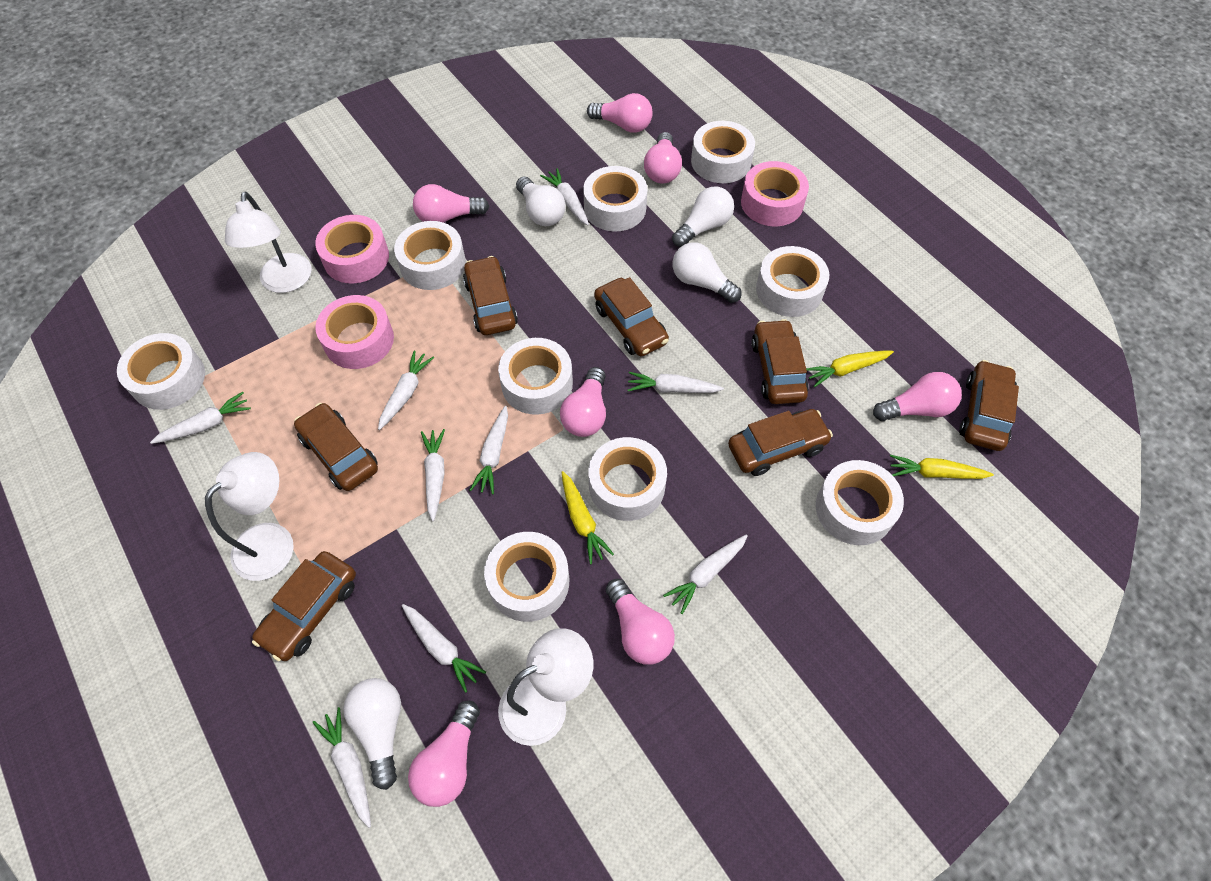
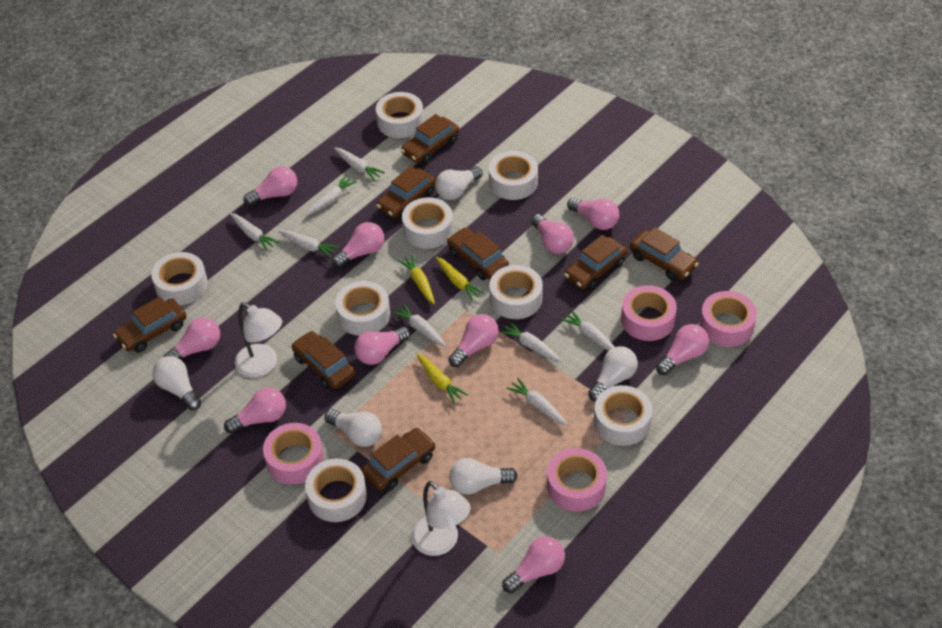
brown car: [252,551,356,661] [294,403,378,491] [463,256,518,335] [594,277,669,356] [728,409,833,476] [751,319,809,404] [959,360,1019,451] = 7 -> [113,296,186,353] [291,331,355,389] [362,428,436,491] [376,166,436,219] [401,114,459,164] [447,227,509,280] [564,235,627,290] [630,227,699,281] = 8
pink light bulb: [408,700,480,807] [413,184,489,223] [560,367,606,437] [587,93,653,133] [606,579,675,665] [644,132,682,183] [873,372,962,421] = 7 -> [163,317,220,360] [224,387,286,434] [244,166,297,206] [332,222,384,268] [354,327,410,365] [448,314,499,367] [502,536,565,593] [531,214,574,254] [567,198,619,230] [656,324,709,375] = 10
pink tape: [315,215,389,283] [315,295,394,369] [741,161,809,226] = 3 -> [263,423,324,485] [547,448,607,512] [621,285,677,341] [700,291,757,347] = 4
white carrot: [150,392,251,444] [312,707,371,828] [378,350,434,430] [402,604,486,693] [421,429,445,521] [470,406,508,494] [540,168,589,225] [628,372,724,393] [663,535,748,614] = 9 -> [230,213,279,251] [278,230,339,258] [306,175,357,216] [334,147,385,181] [391,303,447,347] [499,321,562,362] [506,378,568,425] [560,310,615,351] = 8
white lamp: [205,452,294,581] [225,192,312,293] [498,628,593,746] = 3 -> [235,302,282,377] [411,481,471,556] = 2
white light bulb: [343,678,401,790] [516,176,566,226] [672,186,734,247] [672,242,742,303] = 4 -> [153,356,201,410] [325,409,382,447] [435,166,483,200] [449,458,518,495] [588,346,638,401] = 5
white tape: [117,333,205,410] [394,221,466,290] [484,532,569,622] [498,338,573,415] [583,166,647,231] [588,437,667,521] [691,121,755,183] [756,246,829,317] [816,460,904,545] = 9 -> [151,252,208,305] [305,459,367,522] [335,281,390,336] [376,92,424,138] [402,197,453,249] [489,151,538,200] [489,265,543,319] [594,385,652,446] = 8

